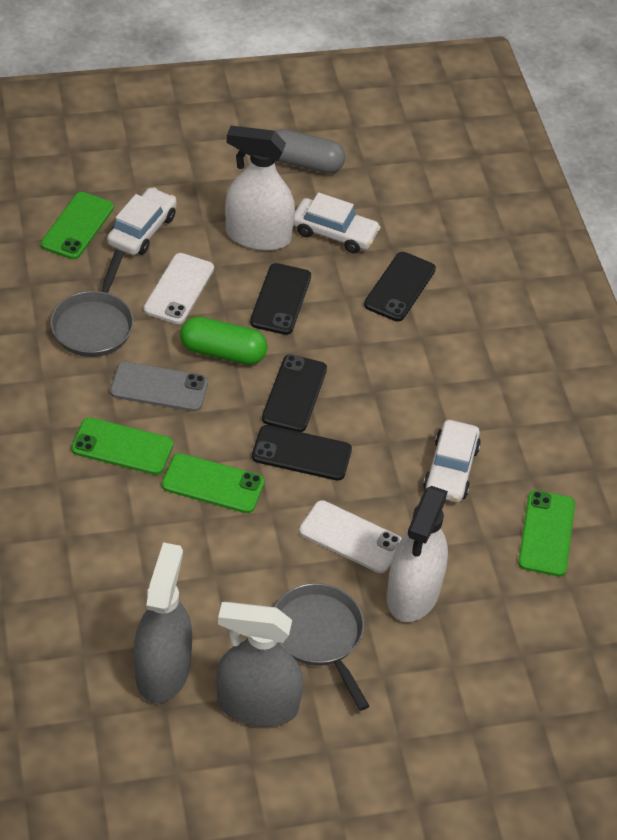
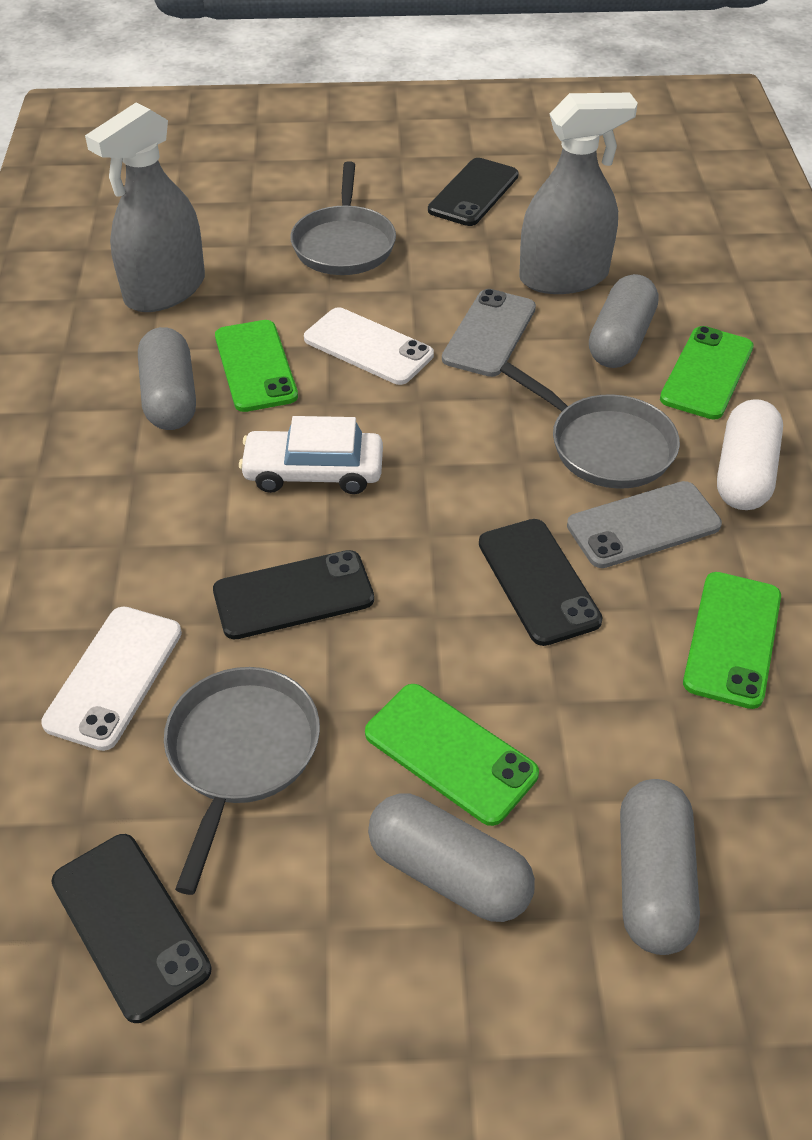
green capsule: [180,317,268,365] = 1 -> none = 0
grey capsule: [275,129,346,173] = 1 -> [138,327,196,430] [368,793,535,922] [589,274,658,368] [620,779,700,955] = 4
grey pan: [50,250,134,357] [274,583,369,711] = 2 -> [164,667,320,895] [290,161,396,275] [500,362,680,489] = 3
grey phone: [110,362,208,412] = 1 -> [442,289,536,377] [567,481,722,568] = 2
white capsule: none = 0 -> [717,399,783,510] = 1
white car: [107,187,177,255] [293,192,381,253] [423,420,481,502] = 3 -> [239,416,383,494] = 1
white spray bottle: [225,126,295,251] [387,486,448,622] = 2 -> none = 0

